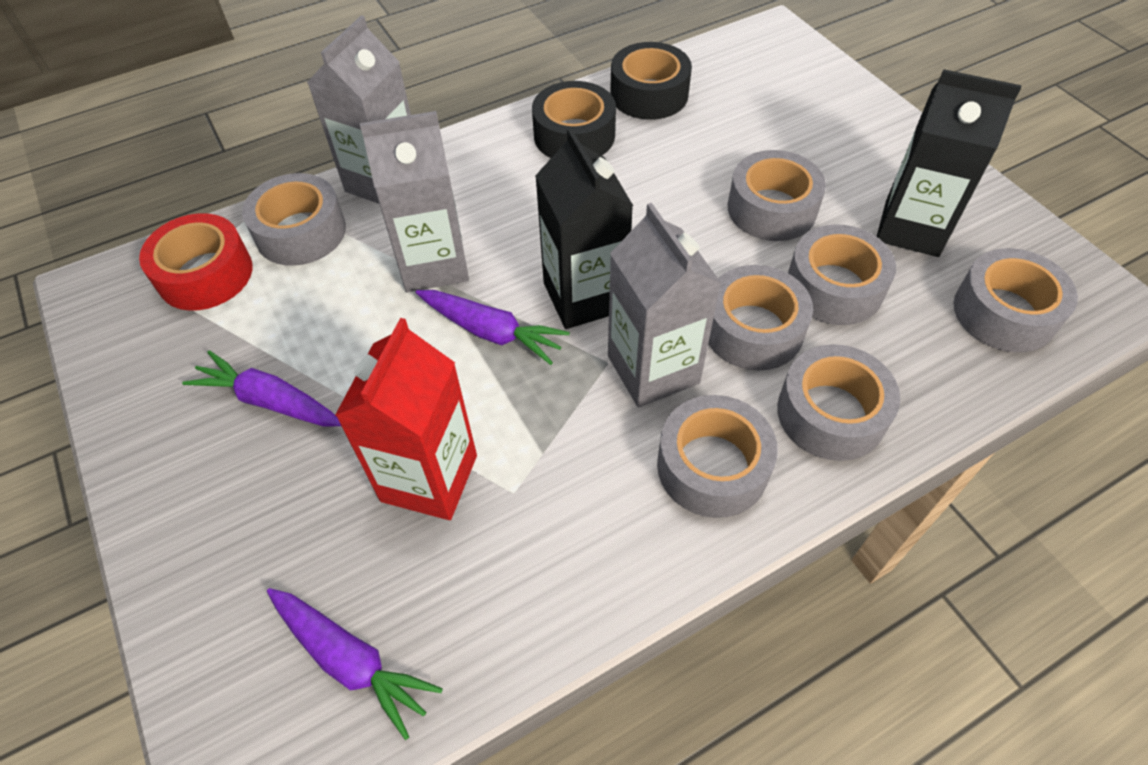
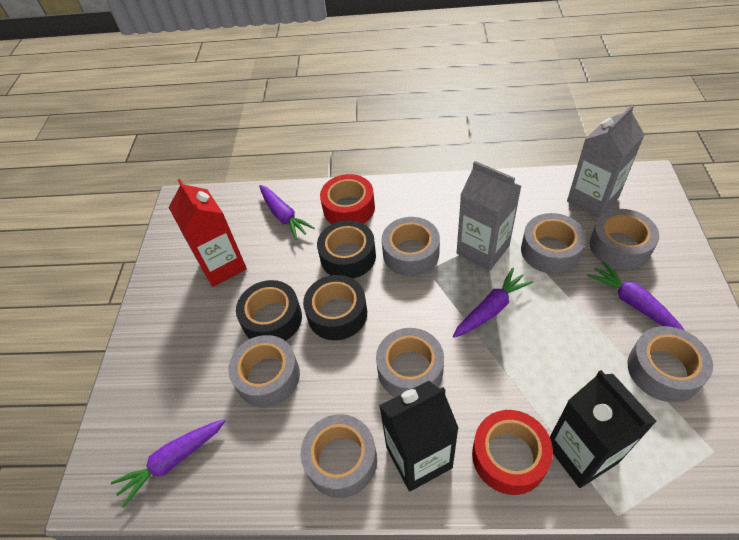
black tape: [532,81,616,158] [610,42,692,120] = 2 -> [236,280,302,341] [303,275,367,340] [317,220,376,279] = 3
grey carton: [307,16,411,204] [360,111,469,293] [608,203,721,407] = 3 -> [457,161,521,271] [567,105,644,218] = 2
purple carrot: [182,350,341,427] [267,588,443,740] [416,290,570,365] = 3 -> [111,419,225,508] [259,185,315,240] [453,268,533,338] [587,261,685,331] = 4
red tape: [139,213,253,310] = 1 -> [320,174,375,224] [472,410,553,495] = 2

